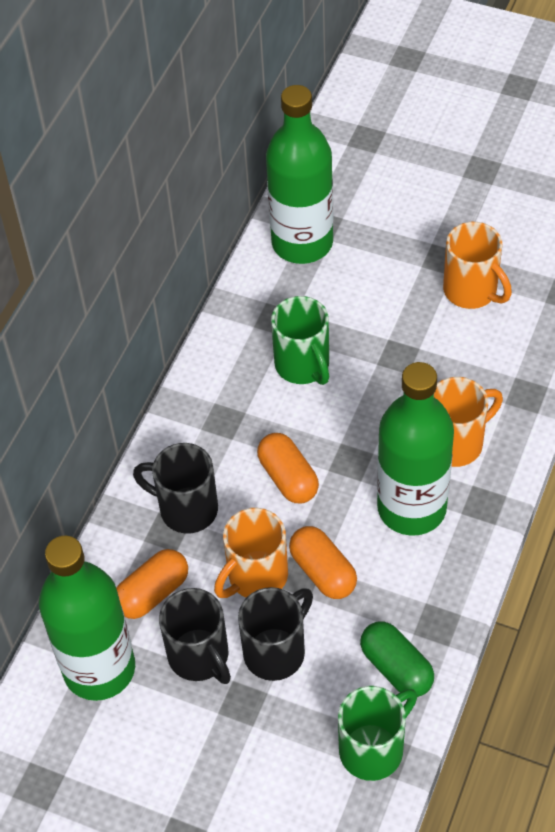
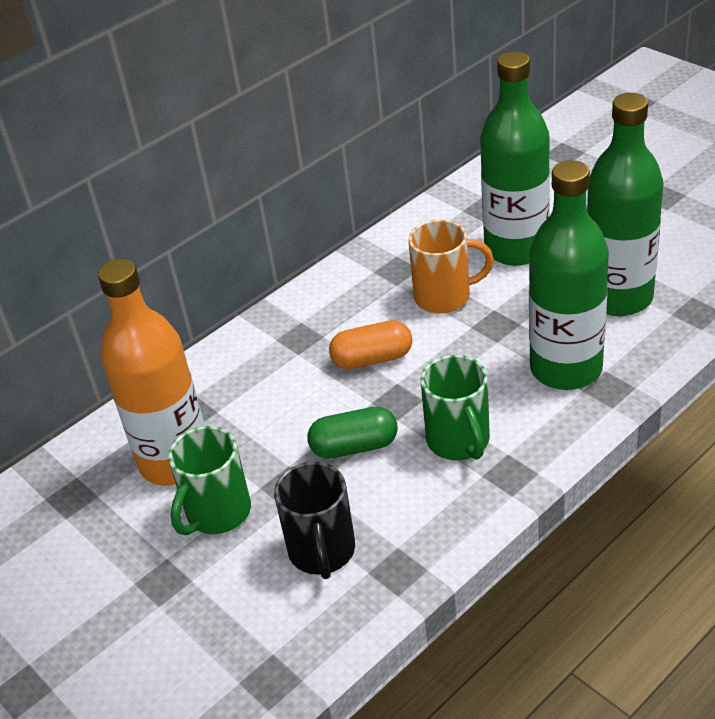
black mug: [133,443,218,533] [159,588,231,684] [238,587,313,681] = 3 -> [274,462,355,579] = 1
orange bottle: none = 0 -> [98,259,204,485] = 1
orange capsule: [116,549,188,619] [257,433,319,504] [289,526,357,599] = 3 -> [329,320,412,369] = 1
orange mug: [214,508,288,598] [434,377,503,467] [443,222,512,309] = 3 -> [408,220,494,314] = 1

